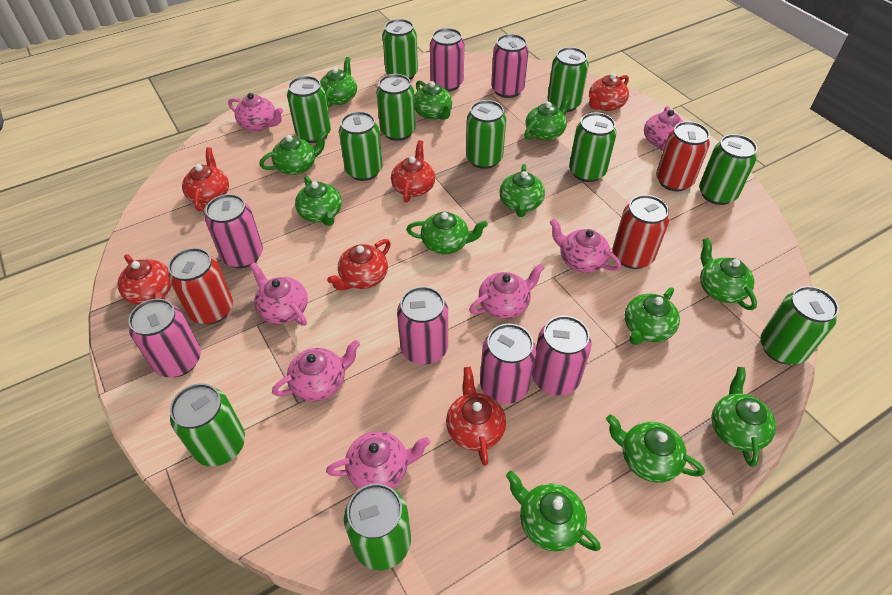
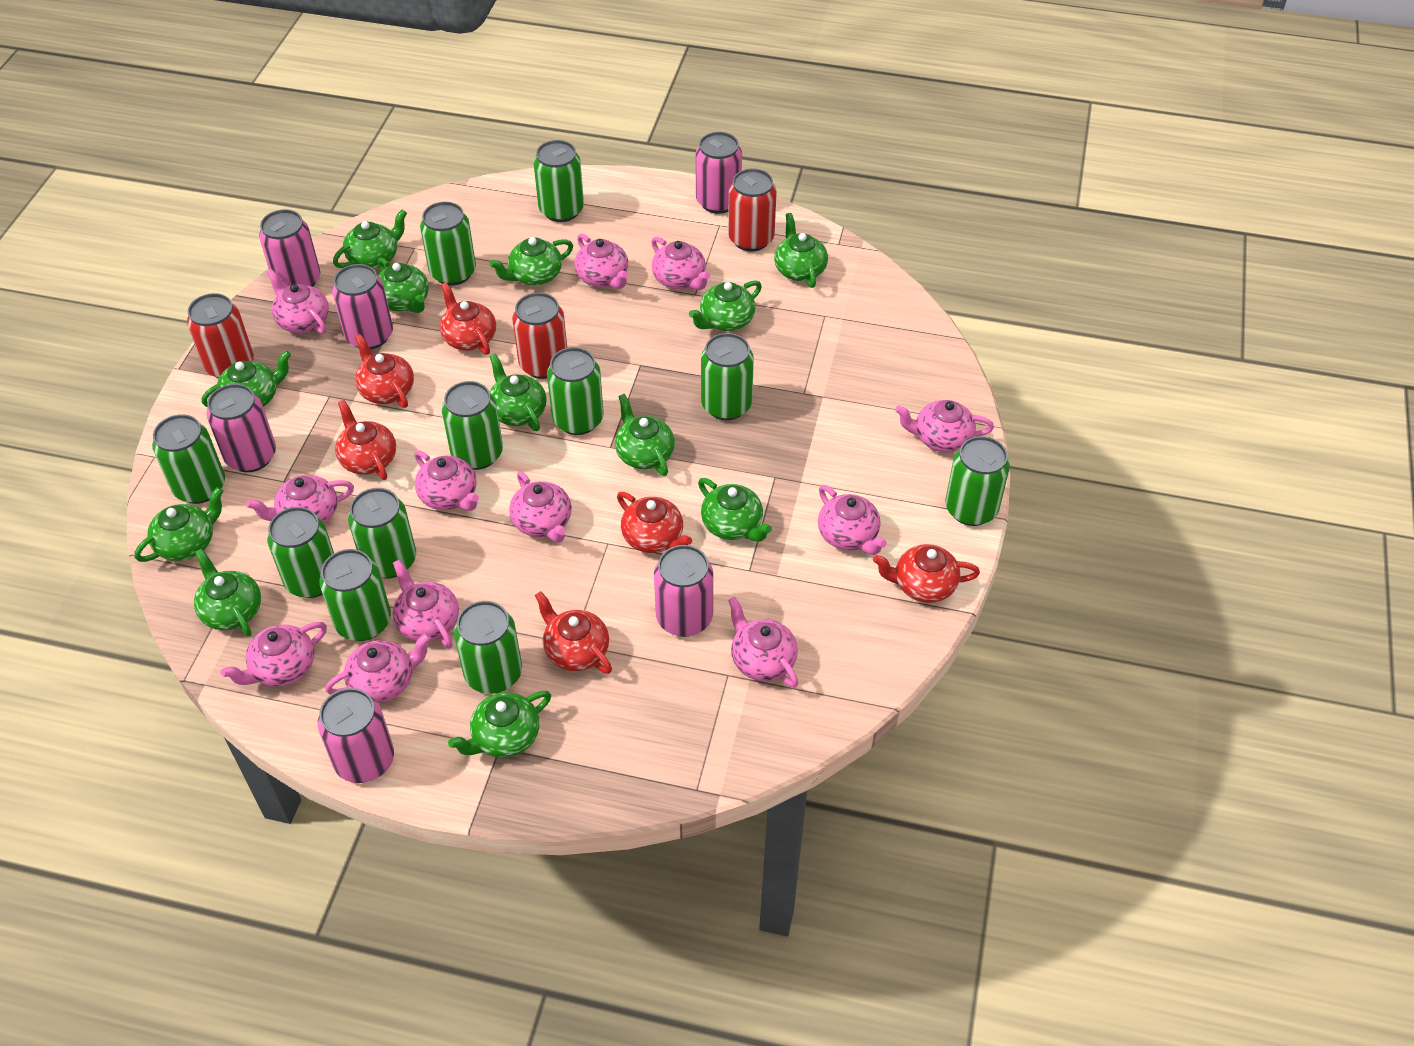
pink can: [128,298,201,377] [205,194,263,268] [397,286,448,365] [430,28,465,92] [480,324,536,404] [491,34,529,98] [532,316,592,395] = 7 -> [206,384,276,472] [259,209,320,288] [318,688,394,783] [332,264,393,349] [654,545,713,637] [696,132,742,214] = 6
pink teapot: [228,93,283,131] [249,262,308,326] [272,340,360,401] [326,431,430,489] [469,264,544,319] [550,219,621,273] [644,106,684,151] = 7 -> [221,622,327,687] [246,475,354,524] [267,269,329,334] [325,633,431,703] [393,559,459,648] [414,450,479,511] [509,471,572,543] [574,234,628,289] [651,237,710,290] [728,597,798,688] [818,485,887,555] [895,400,994,453] = 12

